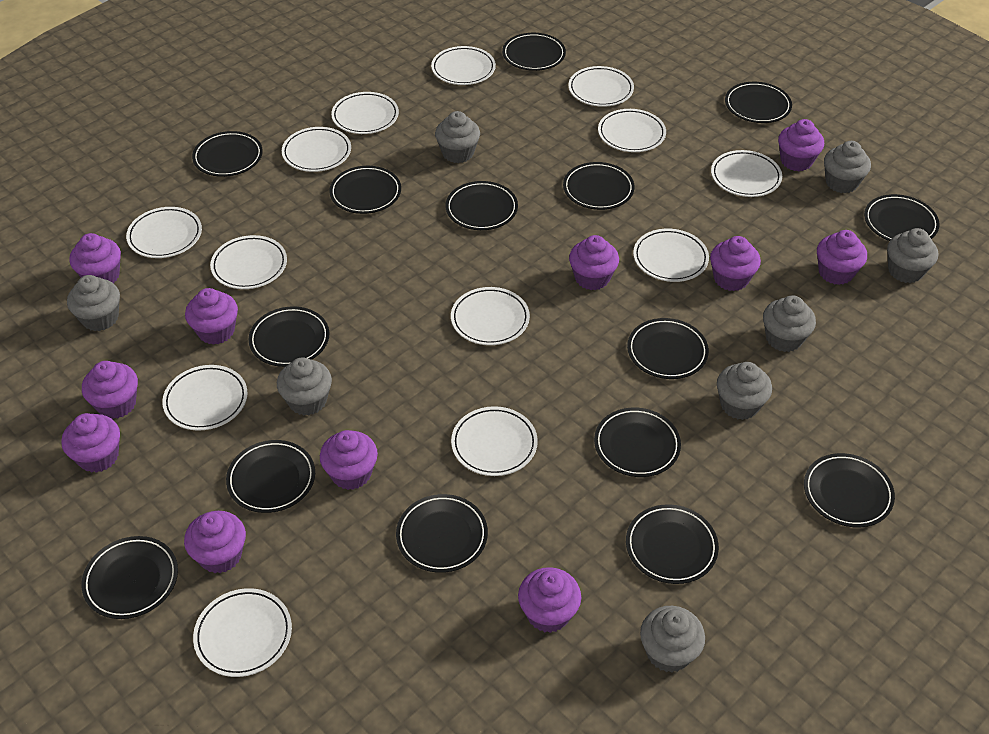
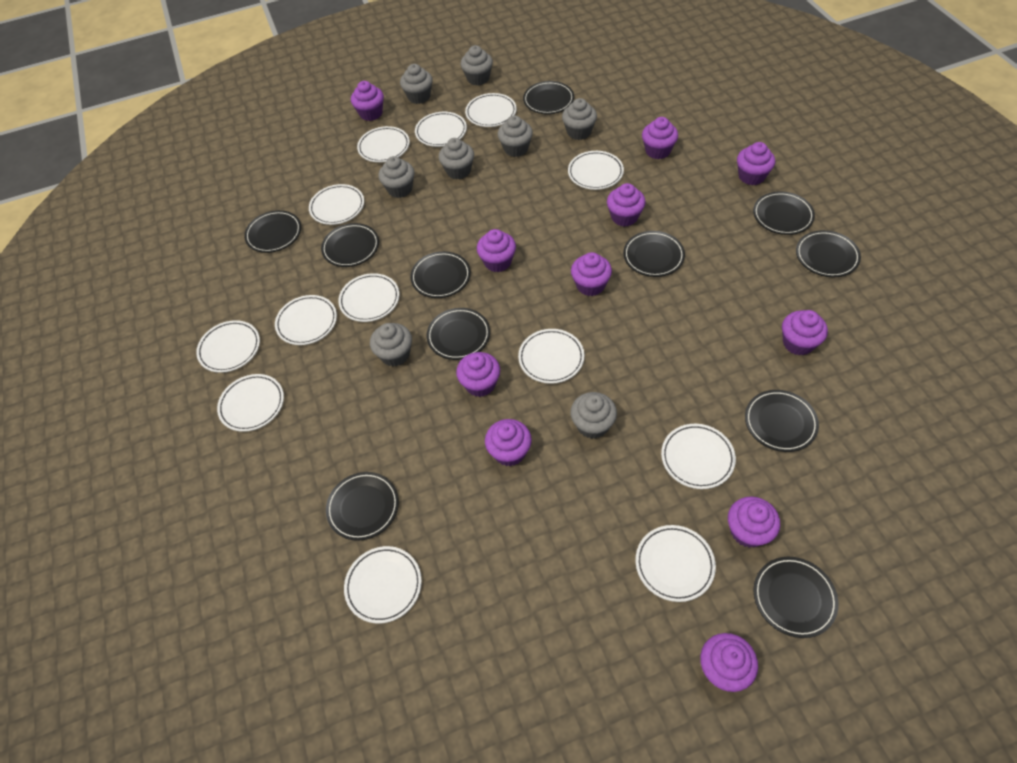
black plate: [81,536,178,619] [192,131,263,177] [226,440,315,513] [248,306,329,367] [329,166,401,214] [396,494,488,573] [445,181,518,230] [502,33,566,71] [563,162,635,210] [594,408,681,477] [626,504,719,584] [627,318,709,379] [725,82,792,123] [804,453,895,527] [864,194,940,241] = 15 -> [244,210,301,253] [321,223,379,267] [326,472,399,541] [410,251,471,298] [427,308,490,360] [523,81,574,114] [623,231,685,277] [745,390,819,452] [753,191,815,235] [753,557,839,638] [796,230,861,277] = 11

